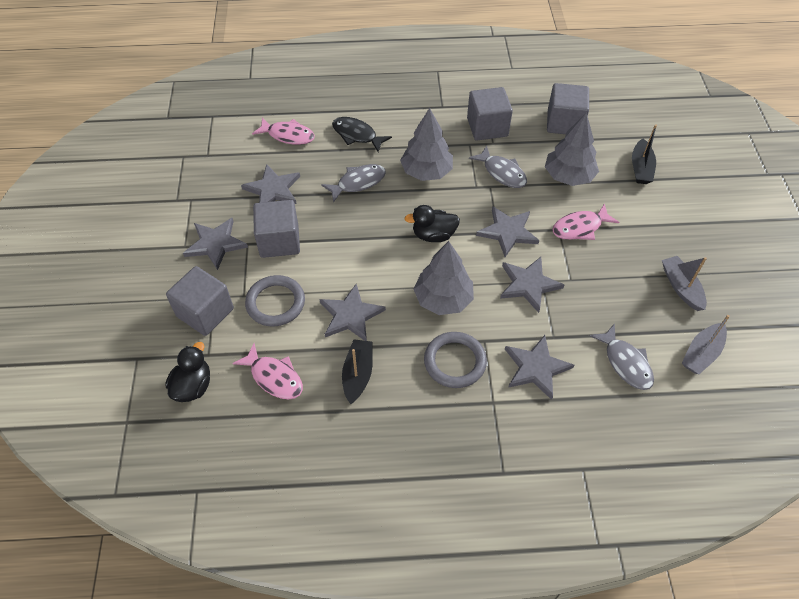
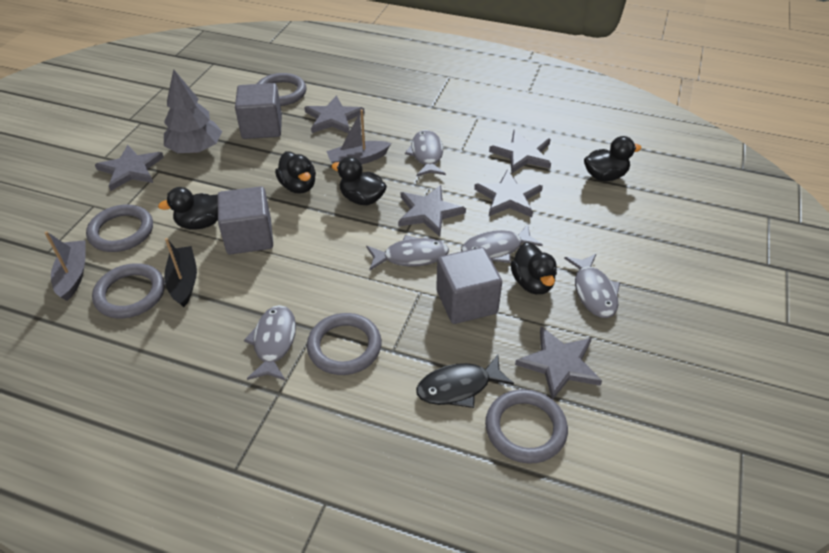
black boat: [342,339,373,404] [632,125,657,184] = 2 -> [164,238,197,307] = 1
black duck: [165,342,210,402] [404,205,460,242] = 2 -> [158,187,218,230] [275,151,316,194] [331,157,387,205] [511,242,557,294] [584,136,642,181] = 5
grey cube: [166,266,234,336] [253,200,300,258] [467,87,513,140] [547,83,589,134] = 4 -> [217,186,273,255] [235,83,282,139] [436,247,502,324] = 3
grey fish: [321,164,386,203] [469,146,527,188] [590,323,654,390] = 3 -> [244,305,296,381] [366,235,449,270] [405,130,446,176] [461,225,543,263] [564,254,620,318] = 5
grey ring: [245,275,305,327] [424,332,487,388] = 2 -> [86,205,153,252] [92,263,165,318] [257,73,306,106] [307,313,382,375] [485,389,568,464] = 5
grey tree: [400,108,453,181] [414,241,474,315] [545,112,599,186] = 3 -> [164,69,222,153] = 1
pink fish: [232,343,303,399] [252,118,315,145] [552,203,619,240] = 3 -> none = 0

